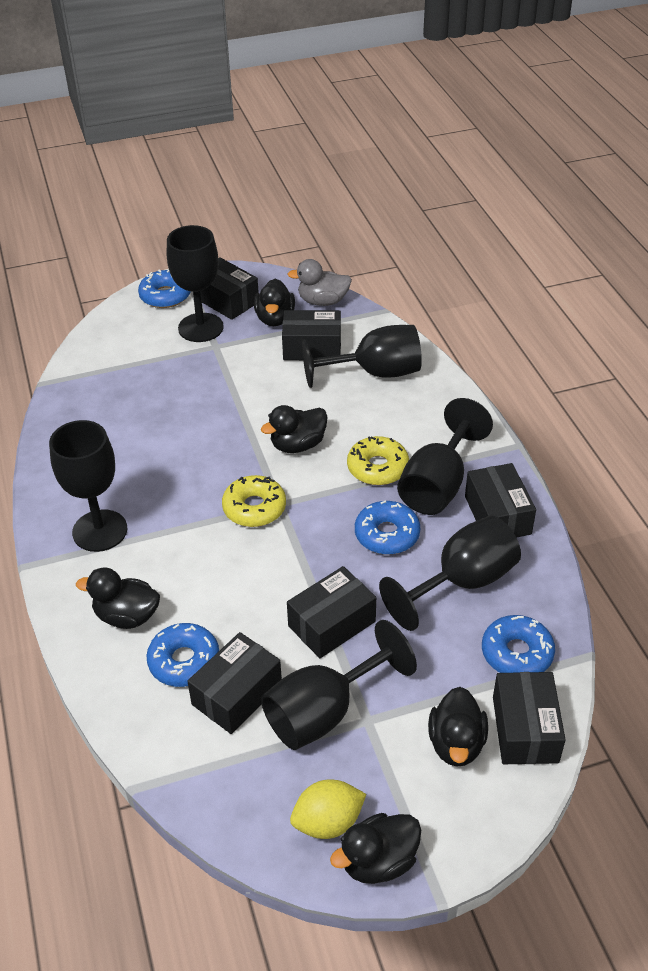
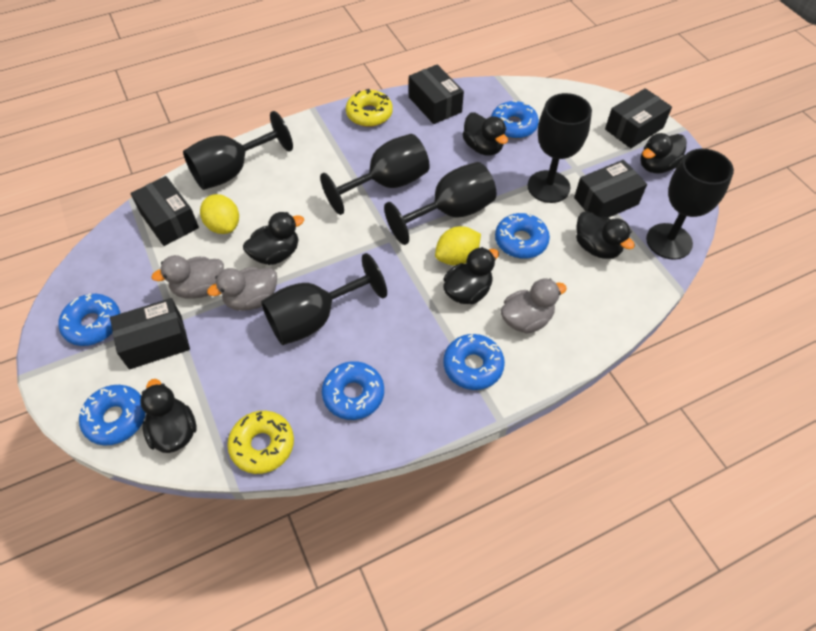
black box: [187,632,282,734] [200,257,259,320] [282,310,341,360] [287,566,376,658] [465,463,536,538] [493,672,566,764] = 6 -> [110,298,190,369] [130,176,199,246] [409,64,464,124] [574,160,647,218] [605,88,672,148] = 5
black duck: [76,568,160,629] [254,279,295,326] [261,405,328,453] [330,813,421,884] [428,687,488,767] = 5 -> [140,379,197,453] [243,212,304,265] [443,247,499,304] [462,113,508,156] [576,211,635,259] [640,133,686,173] = 6
blue donut: [138,270,191,308] [146,623,219,687] [355,500,420,555] [482,615,555,673] = 4 -> [59,293,120,346] [79,385,146,446] [322,361,384,420] [443,334,505,390] [491,100,539,139] [495,213,550,259] = 6
grey duck: [287,259,352,306] = 1 -> [151,255,224,299] [207,267,277,311] [501,279,567,334] = 3
yellow lemon: [290,780,366,839] = 1 -> [200,194,239,234] [435,226,481,266] = 2

